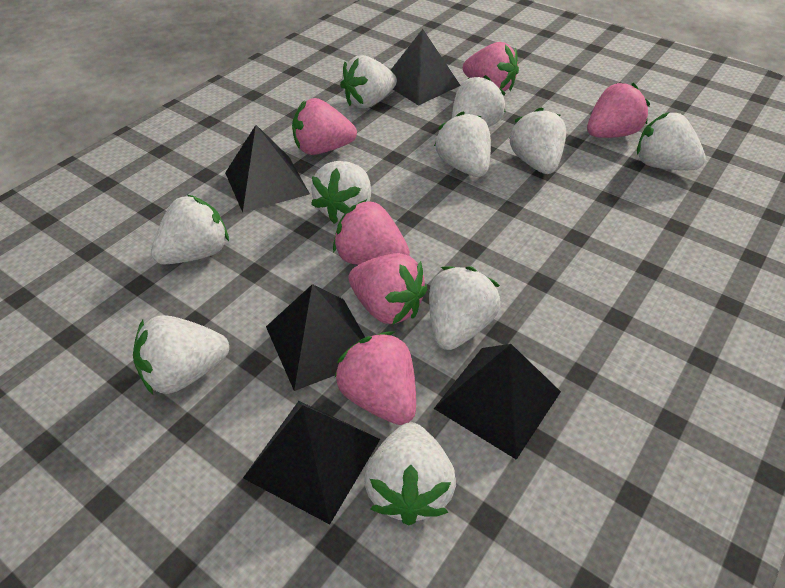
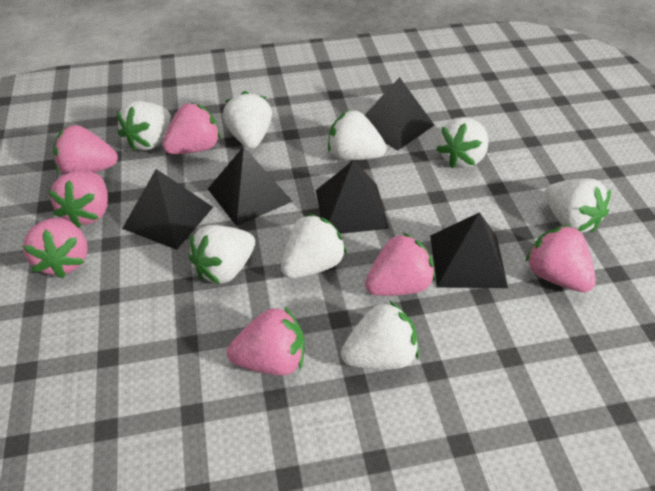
pink strawberry: [292,98,357,155] [333,199,410,265] [335,331,416,425] [349,253,427,325] [463,42,519,92] [587,83,650,138] = 6 -> [23,218,88,278] [48,171,108,228] [53,125,118,174] [162,103,221,154] [227,306,305,375] [365,233,436,296] [525,225,596,292] = 7
white strawberry: [133,315,229,394] [151,195,229,264] [311,161,371,224] [340,55,397,108] [364,422,456,526] [429,266,501,350] [434,112,491,177] [452,75,506,127] [509,107,566,174] [637,112,706,170] = 10 -> [117,101,170,151] [189,225,255,284] [223,91,272,149] [281,213,347,278] [328,110,387,160] [341,300,419,369] [436,117,489,168] [545,178,611,233] = 8

